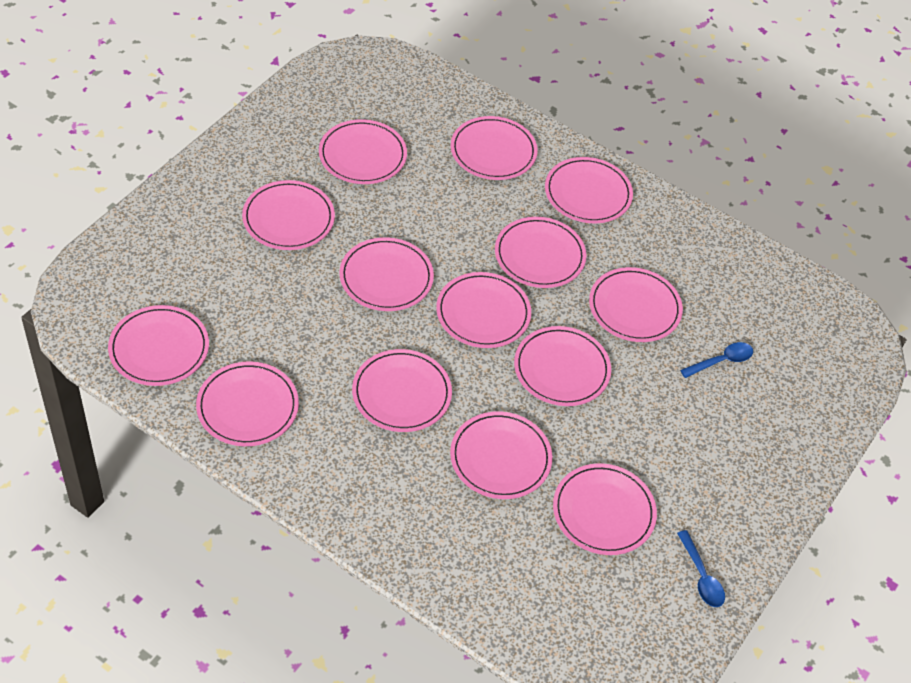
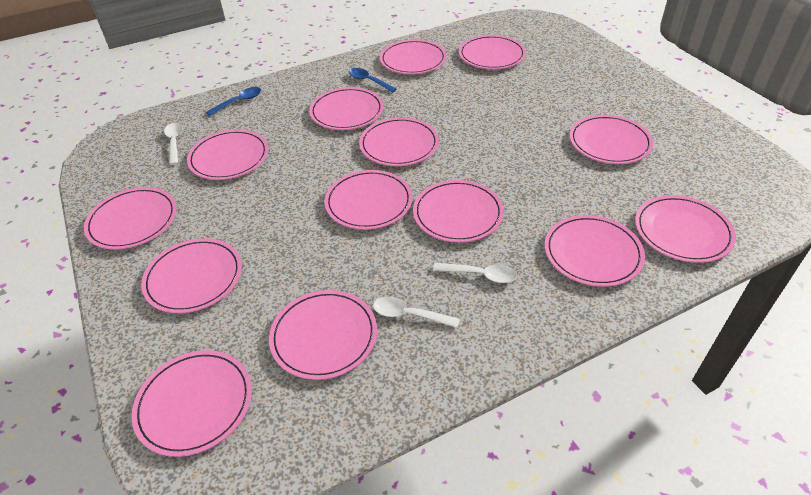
white spoon: none = 0 -> [164,123,183,165] [373,296,460,328] [433,263,517,283] = 3

